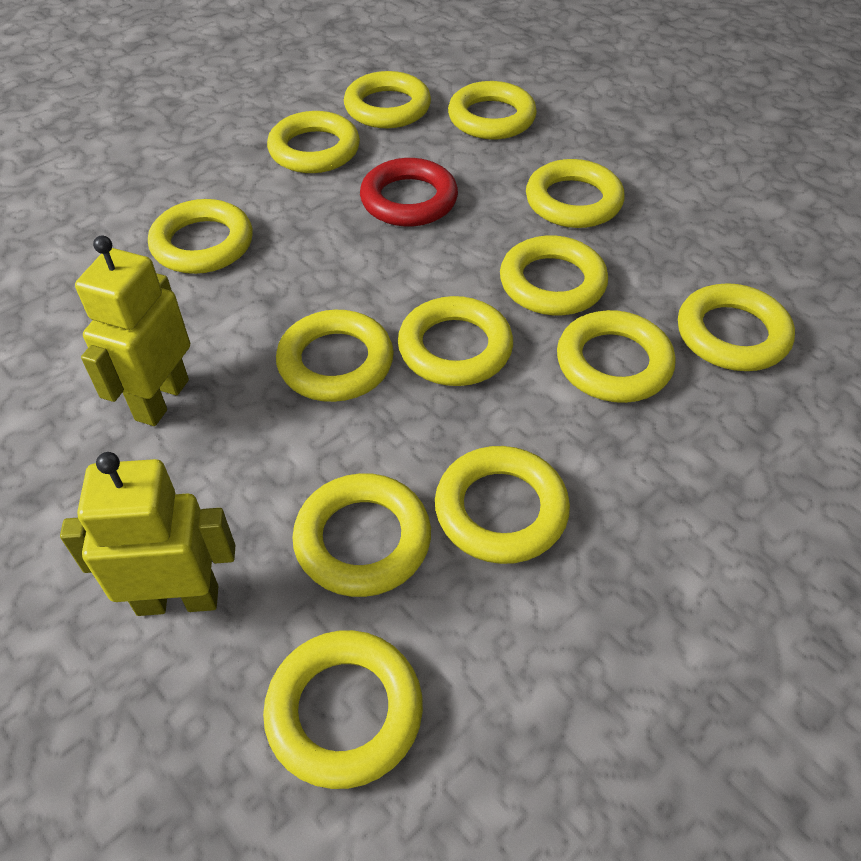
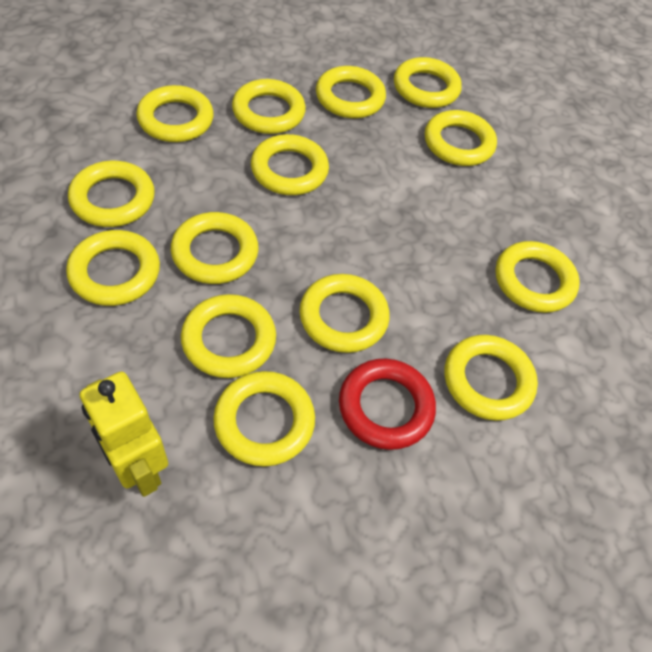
yellow ring: [148,199,253,274] [263,630,423,789] [267,111,360,173] [276,310,394,402] [292,473,431,597] [344,71,431,128] [398,296,513,386] [435,446,570,564] [448,81,537,139] [500,235,608,315] [526,159,625,228] [557,310,676,403] [678,283,795,371] = 13 -> [66,230,160,306] [68,161,155,227] [136,85,214,142] [171,212,259,284] [181,294,276,378] [213,371,315,467] [232,79,306,134] [251,134,329,195] [299,274,390,353] [316,66,386,118] [394,57,462,108] [425,110,497,166] [445,335,538,421] [495,241,580,313] = 14
yellow robot: [60,452,235,616] [75,235,190,426] = 2 -> [79,371,168,497] = 1

